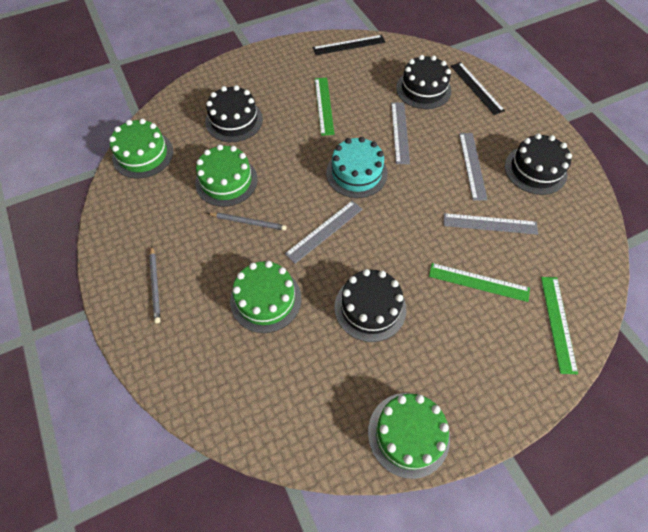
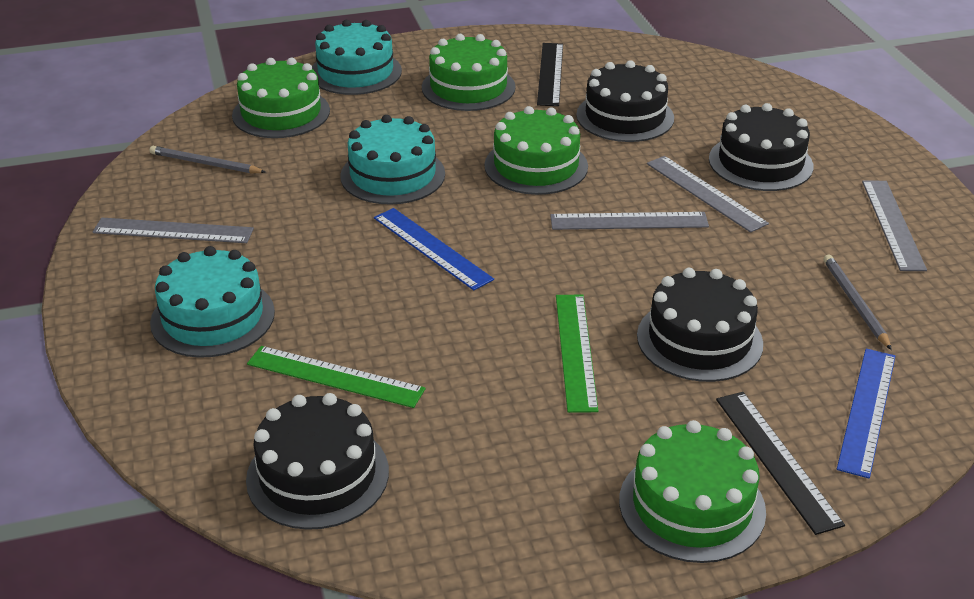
blue ruler: none = 0 -> [374,208,494,291] [837,349,895,478] = 2
green ruler: [315,78,335,136] [429,263,530,302] [541,277,578,374] = 3 -> [247,346,426,408] [556,295,598,413] = 2
turquoise cake: [326,137,388,198] = 1 -> [150,246,275,358] [312,20,402,95] [340,115,445,205] = 3

